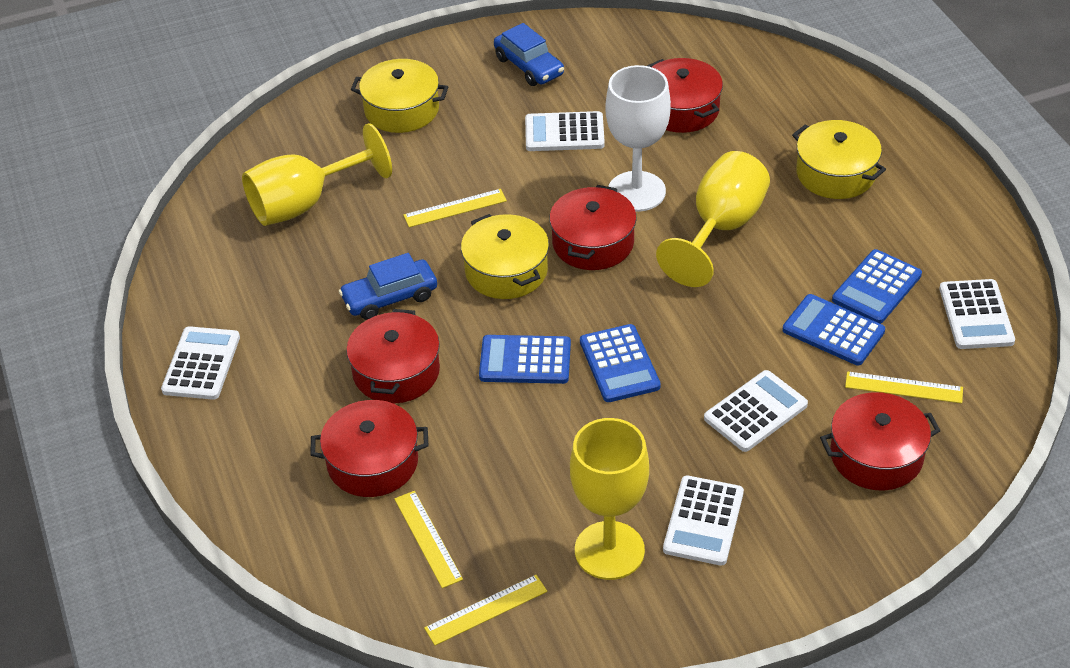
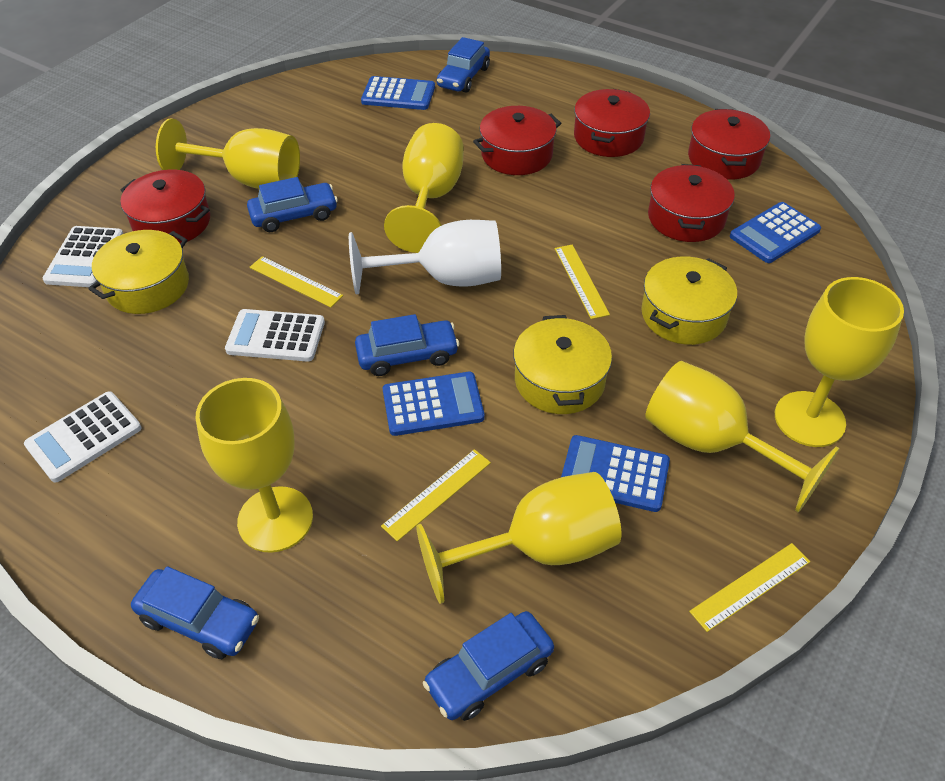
blue car: [339,253,437,320] [494,23,564,86] = 2 -> [131,566,259,659] [247,177,338,232] [355,314,459,376] [423,611,554,721] [437,37,490,93] = 5
white calculator: [161,326,240,400] [525,111,605,151] [663,475,744,566] [704,370,808,452] [939,279,1015,349] = 5 -> [24,391,142,482] [43,226,123,287] [225,309,325,362] = 3
yellow goblet: [242,123,392,226] [570,418,649,580] [656,151,770,287] = 3 -> [156,118,300,189] [196,378,313,553] [384,123,464,253] [416,472,621,604] [645,361,840,513] [775,277,904,447] = 6

